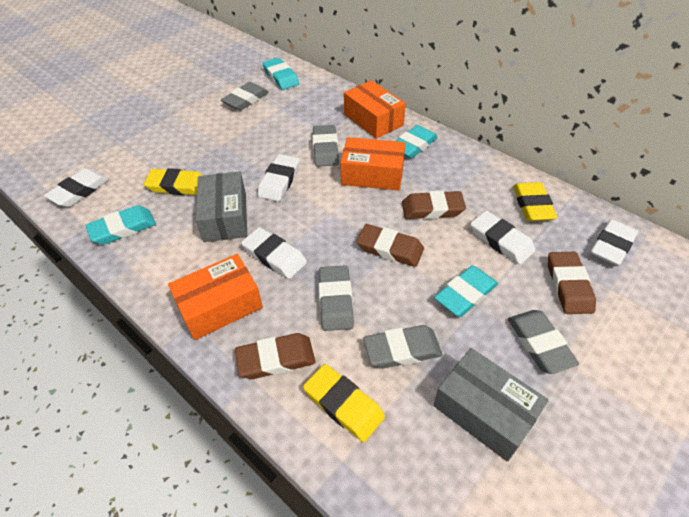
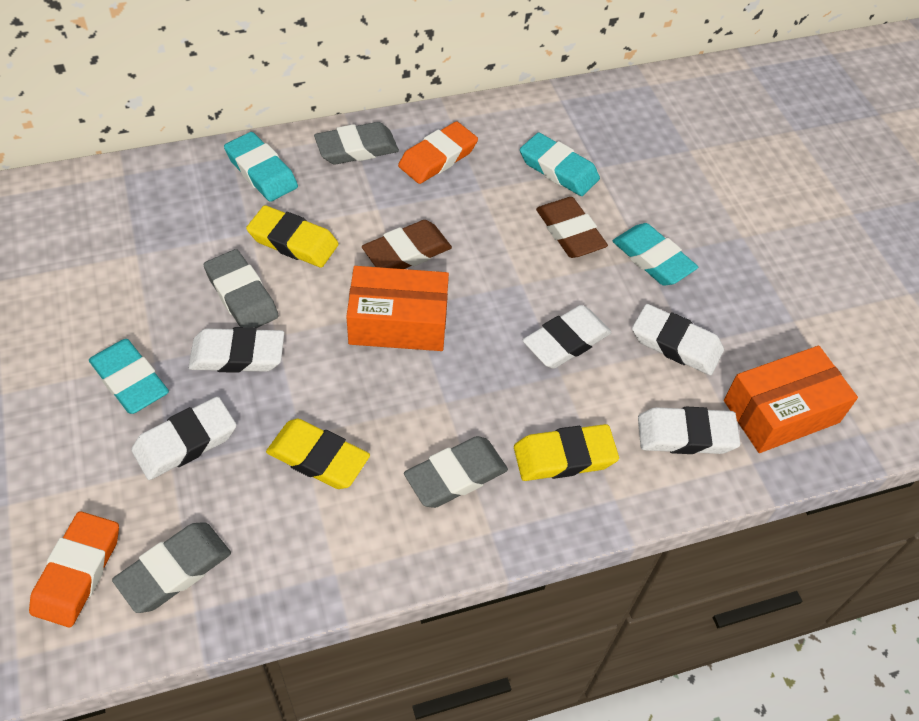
brown eraser: [235,333,316,379] [356,224,424,267] [402,191,466,219] [548,252,596,314] = 4 -> [362,220,452,269] [536,197,608,258] = 2
grey box: [196,171,247,242] [433,348,549,462] = 2 -> none = 0
grey eraser: [221,82,269,111] [312,125,339,167] [319,265,354,331] [363,325,443,369] [508,310,579,374] = 5 -> [112,522,231,613] [204,249,279,328] [314,122,399,165] [404,436,508,508] = 4
orange box: [168,254,263,340] [340,137,405,191] [344,80,406,139] = 3 -> [346,266,449,351] [724,346,858,453] = 2
orange eraser: none = 0 -> [29,511,119,627] [398,121,478,184] = 2

